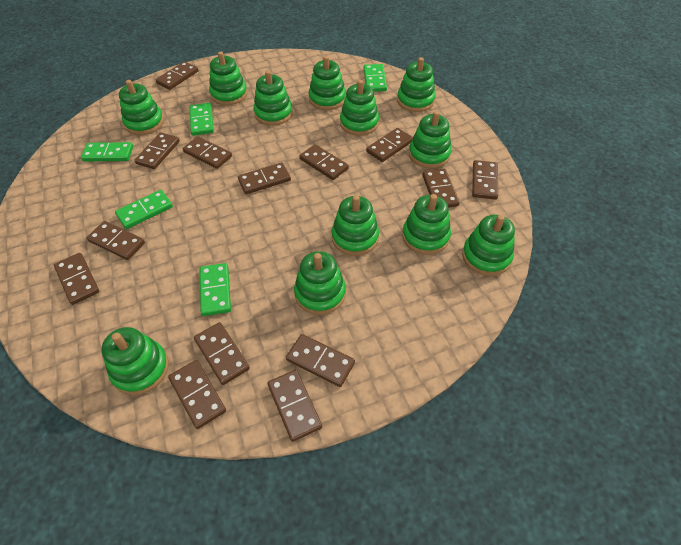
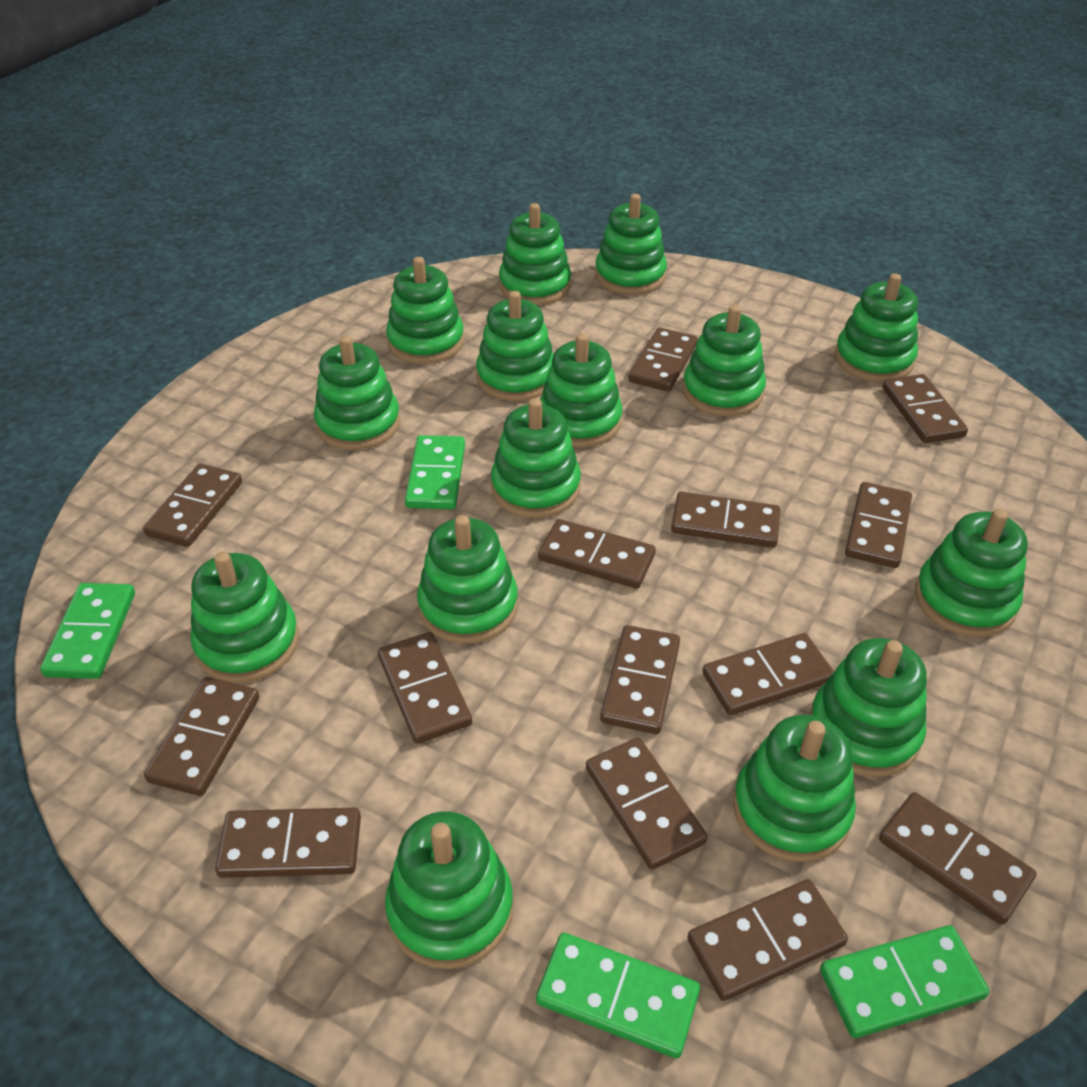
green domino: [81,142,133,161] [115,190,173,229] [190,103,214,136] [200,263,231,316] [364,64,387,92] = 5 -> [40,583,135,679] [405,435,465,509] [536,933,700,1059] [820,925,989,1038] = 4
green stacking toy: [102,327,169,395] [119,80,164,135] [209,51,247,106] [254,70,293,126] [294,251,346,315] [308,56,346,110] [331,195,379,256] [340,80,379,136] [397,57,436,112] [402,194,451,255] [409,111,452,168] [462,215,515,276] = 12 -> [190,552,299,683] [314,336,400,450] [385,811,513,969] [386,257,464,364] [417,515,518,644] [476,291,554,401] [491,398,581,518] [499,203,571,305] [540,333,623,448] [595,194,667,295] [683,305,766,416] [733,715,856,862] [810,638,927,777] [835,273,918,382] [915,509,1028,637] = 15

